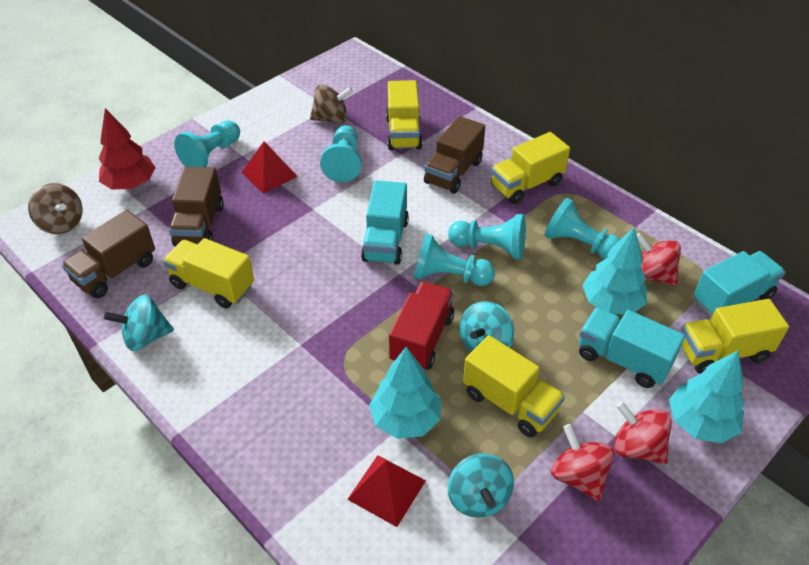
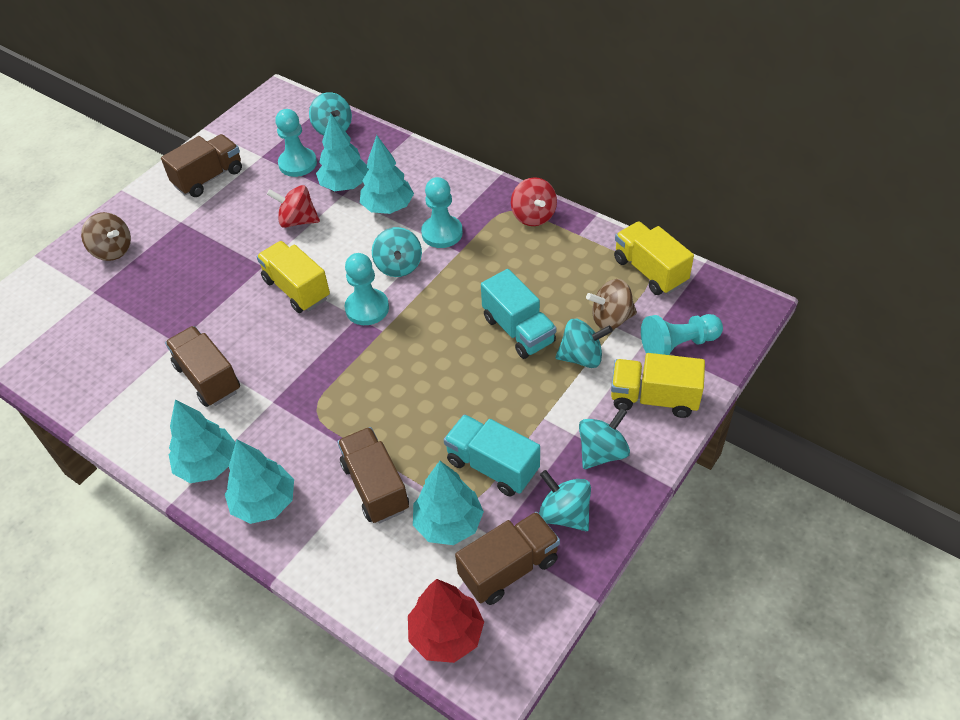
brown truck: [61,210,155,298] [169,167,224,247] [424,116,485,194] = 3 -> [161,134,242,197] [165,326,240,407] [337,427,409,523] [455,512,560,605] = 4
red pyramid: [241,141,298,193] [347,455,426,527] = 2 -> none = 0
red spinning top: [551,424,614,501] [614,401,672,464] [637,233,681,286] = 3 -> [267,185,320,228] [511,177,557,226] = 2
red truck: [389,282,454,369] = 1 -> none = 0
turquoise pawn: [174,120,240,167] [320,125,362,182] [413,233,495,286] [448,214,526,259] [544,198,621,259] = 5 -> [275,109,317,177] [345,253,389,325] [421,177,463,248] [641,314,723,355] = 4
turquoise spinning top: [104,294,174,351] [448,453,514,518] [460,301,514,352] = 3 -> [309,92,352,136] [372,227,422,277] [539,470,591,531] [555,319,613,368] [579,408,630,469] = 5
turquoise tree: [369,347,441,439] [582,227,647,314] [669,351,745,443] = 3 -> [169,400,236,483] [225,440,294,524] [316,114,369,191] [360,135,414,214] [413,461,484,545] = 5
turquoise truck: [361,180,409,265] [579,308,685,388] [693,251,786,318] = 3 -> [444,414,540,497] [481,269,556,359] = 2
yellow truck: [163,238,254,308] [386,80,423,150] [463,335,565,437] [491,132,570,204] [681,299,789,374] = 5 -> [256,241,330,313] [611,353,705,418] [614,221,694,295] = 3

